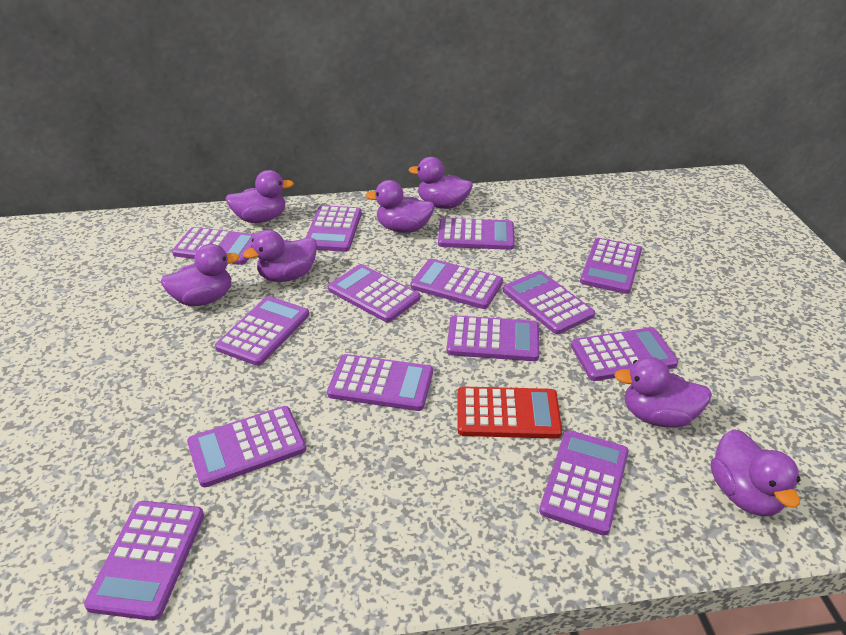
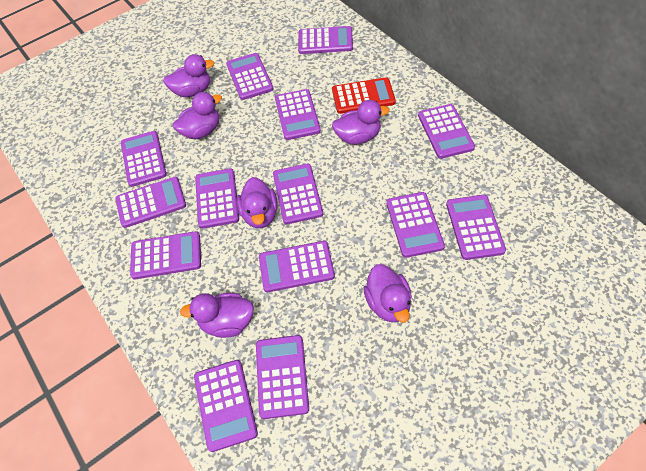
purple duck: [160,244,240,306] [226,170,294,223] [243,230,317,282] [365,180,435,233] [409,157,473,209] [614,357,712,428] [711,429,801,516] = 7 -> [163,54,214,97] [173,92,222,139] [180,293,254,338] [237,177,278,228] [332,100,390,145] [363,264,412,323] = 6

